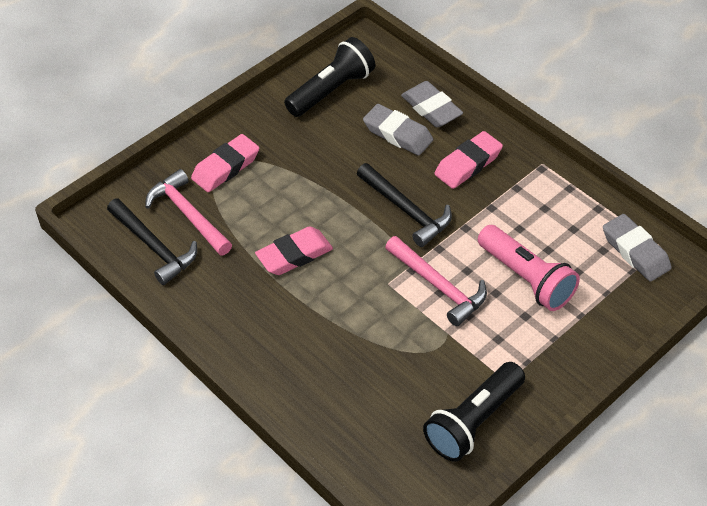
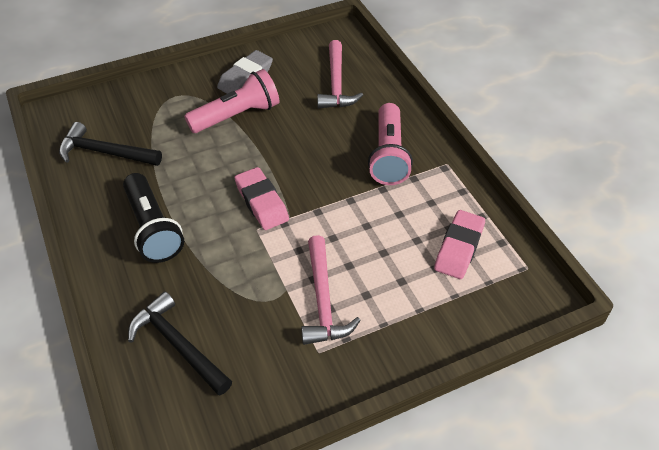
black flashlight: [284,37,375,117] [423,362,525,462] = 2 -> [123,173,184,263] = 1
grey eraser: [363,104,433,155] [401,81,463,127] [603,214,672,282] = 3 -> [217,50,273,94] = 1
pink eraser: [191,134,259,192] [255,226,333,275] [434,131,503,189] = 3 -> [234,167,289,230] [434,210,485,279] = 2
pink flashlight: [478,225,580,311] = 1 -> [184,69,279,133] [368,103,413,185] = 2

